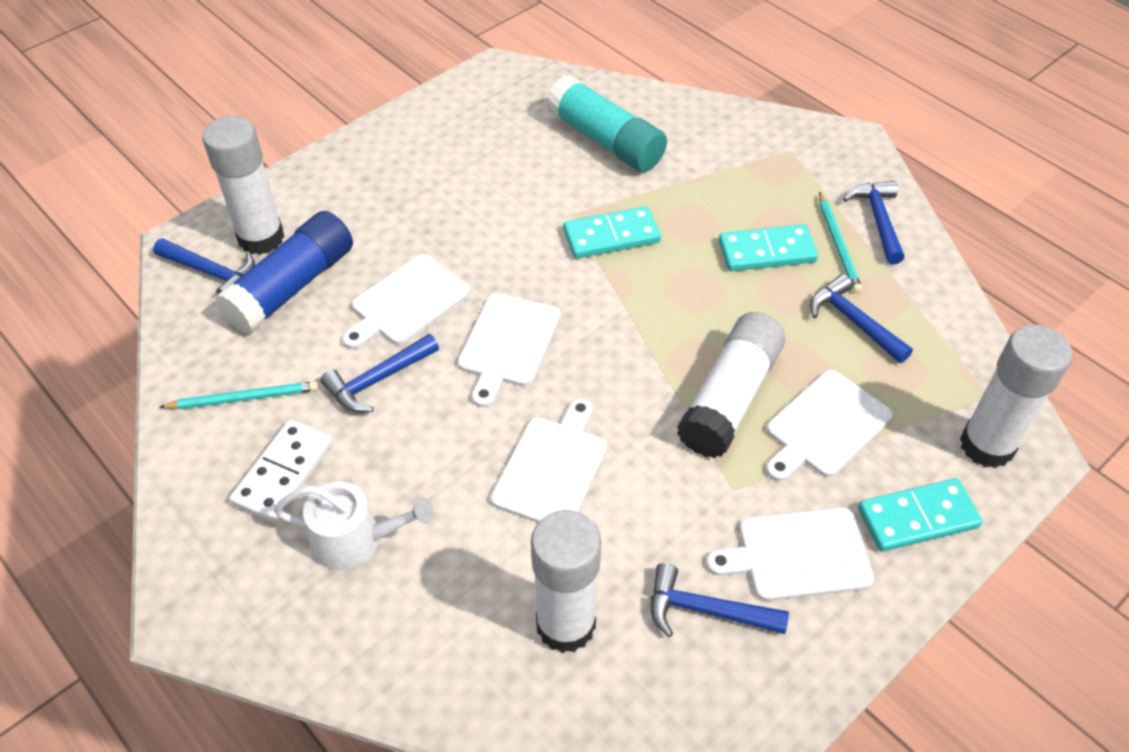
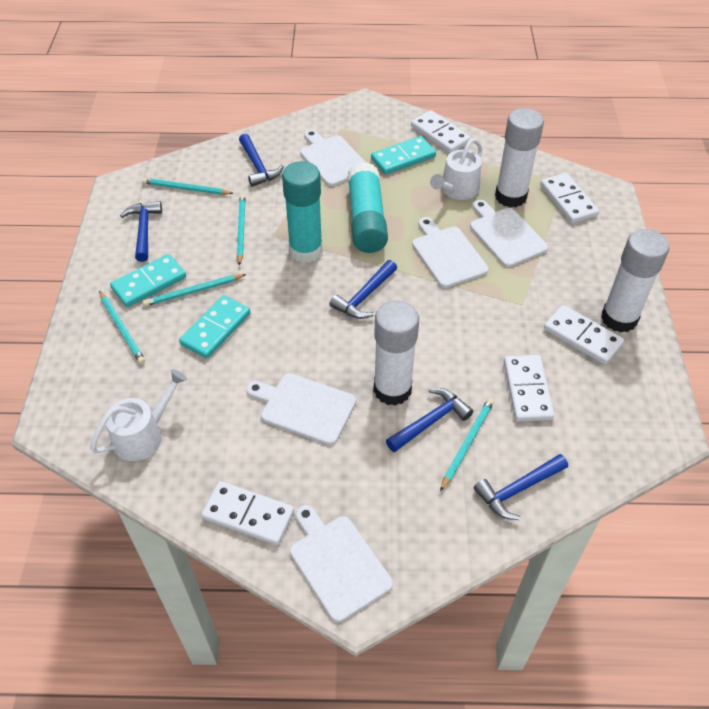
blue glue stick: [215,211,353,335] = 1 -> none = 0
turquoise glue stick: [546,75,667,172] = 1 -> [282,161,323,263] [348,162,388,253] = 2
turquoise pencil: [160,381,318,409] [819,192,862,293] = 2 -> [99,291,145,364] [142,178,234,195] [143,274,246,306] [237,194,246,266] [440,398,494,491] = 5
white domino: [229,419,333,523] = 1 -> [201,481,294,545] [411,110,471,153] [504,355,554,421] [540,173,599,223] [544,305,624,364] = 5
white glue stick: [202,116,285,255] [531,510,601,653] [677,312,786,458] [960,325,1073,468] = 4 -> [373,301,419,406] [495,108,544,207] [601,229,669,332] = 3
white watering can: [274,481,434,570] = 1 -> [90,369,187,461] [430,138,483,200] = 2

